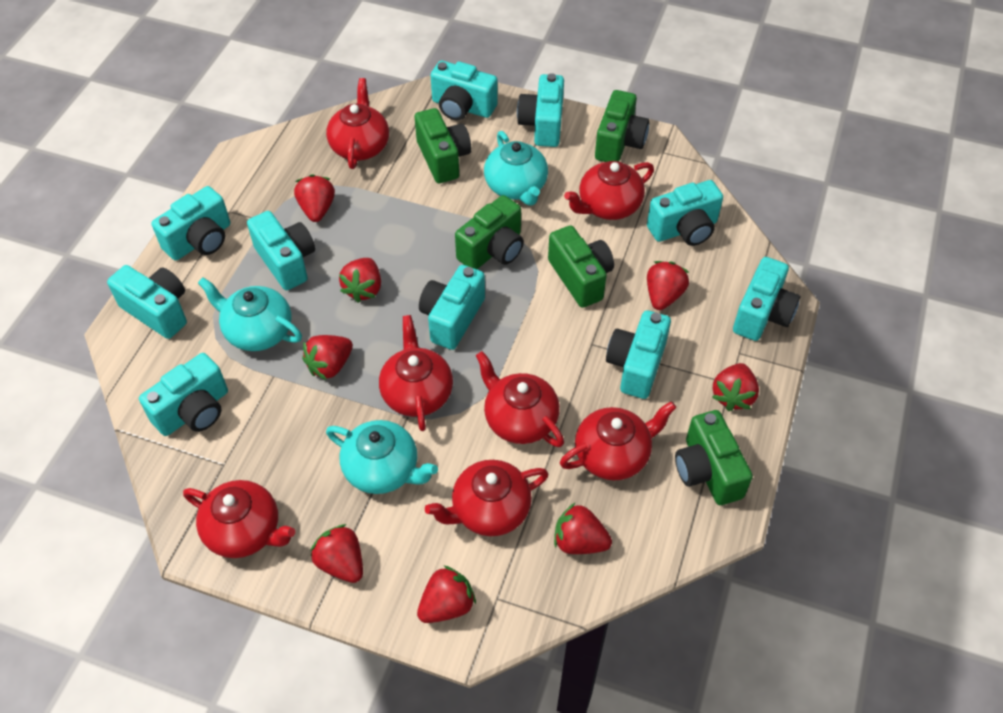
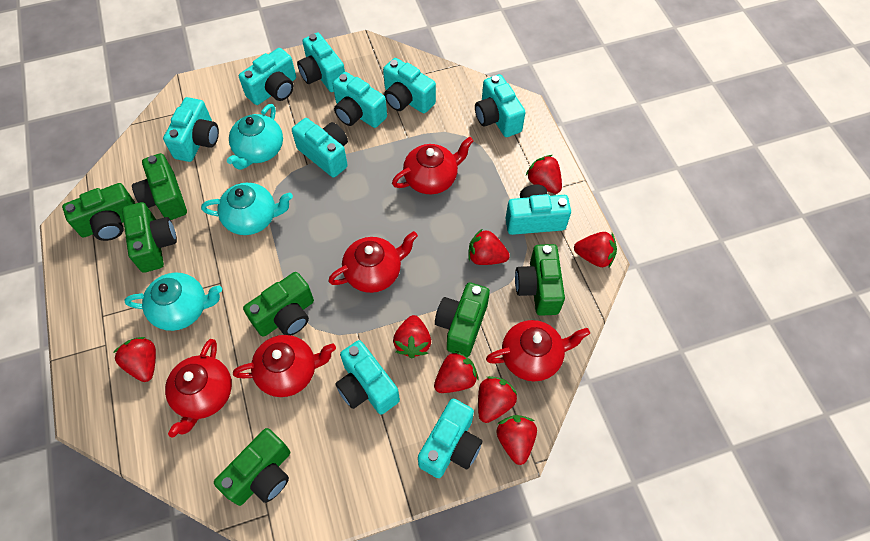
green camera: [415,108,471,183] [455,195,524,269] [548,225,614,308] [595,90,650,162] [675,410,753,505] = 5 -> [62,183,135,241] [122,202,177,273] [132,153,187,220] [214,428,290,506] [243,272,314,337] [435,282,490,357] [515,244,565,316] = 7
red teapot: [183,480,295,558] [326,78,389,169] [379,315,453,431] [425,460,548,536] [476,351,564,447] [560,401,676,480] [564,161,654,220] = 7 -> [165,339,232,437] [233,335,336,397] [328,231,418,293] [392,137,473,194] [486,320,590,381] = 5

